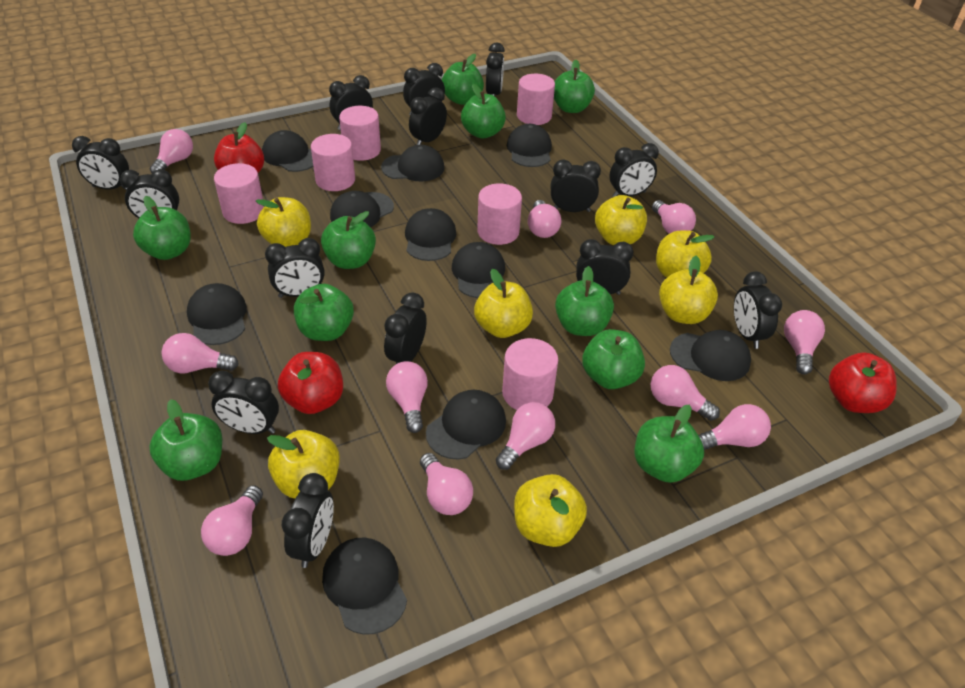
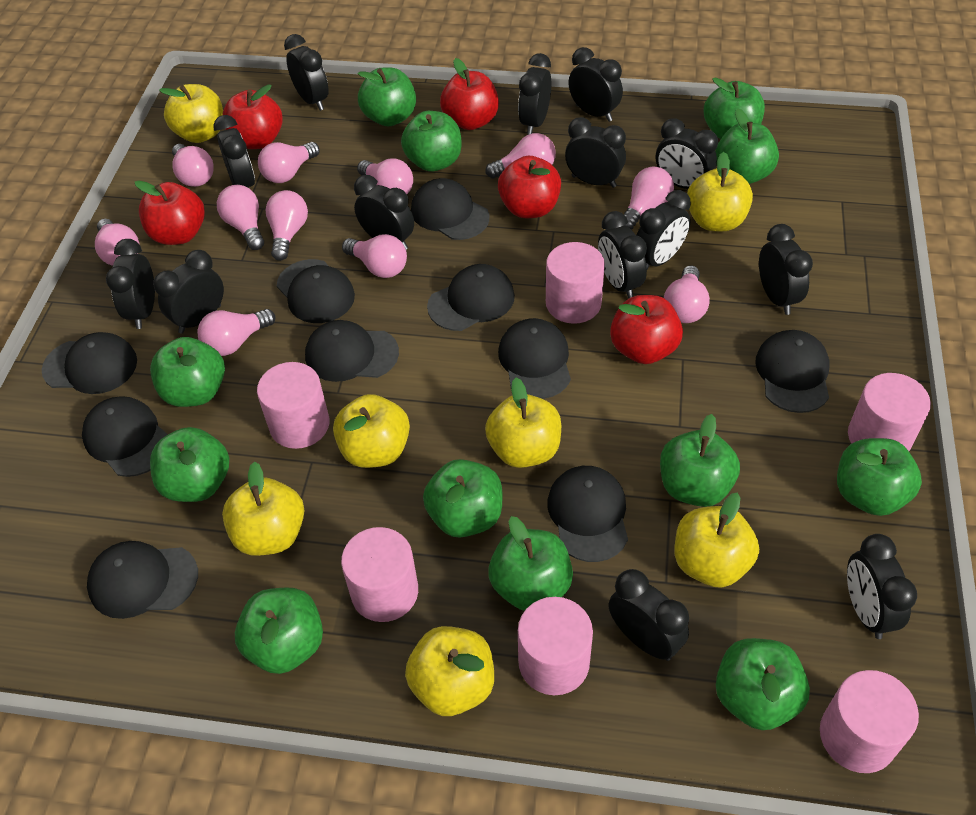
green apple: [133,196,191,260] [149,399,222,481] [294,284,354,341] [321,211,376,269] [442,54,484,105] [461,84,506,138] [554,60,595,113] [555,266,614,336] [582,329,645,389] [635,404,704,483] = 10 -> [150,337,225,407] [150,427,229,502] [235,587,323,674] [358,67,416,127] [401,111,462,172] [423,459,502,538] [488,516,573,611] [660,414,740,507] [704,77,765,139] [715,108,779,184] [716,638,810,730] [837,438,922,516] = 12
red apple: [214,122,264,173] [278,352,343,414] [829,352,897,413] = 3 -> [135,181,205,245] [222,84,283,149] [440,58,499,130] [498,156,561,218] [610,295,683,364] = 5

